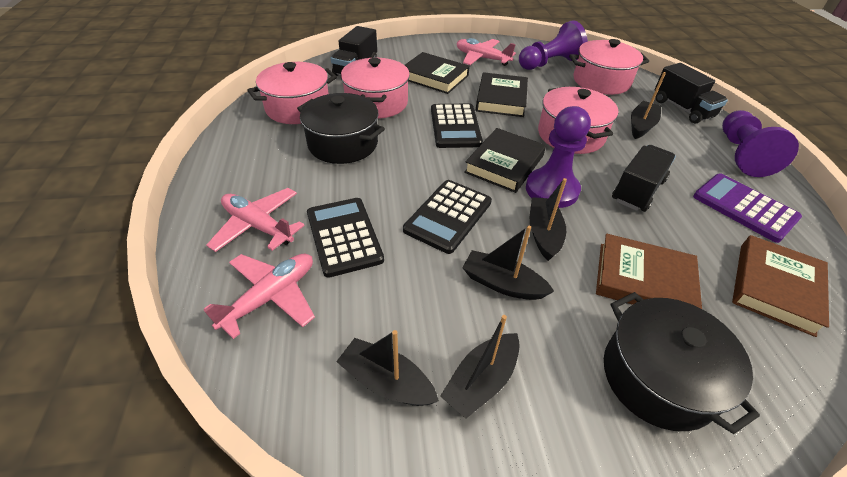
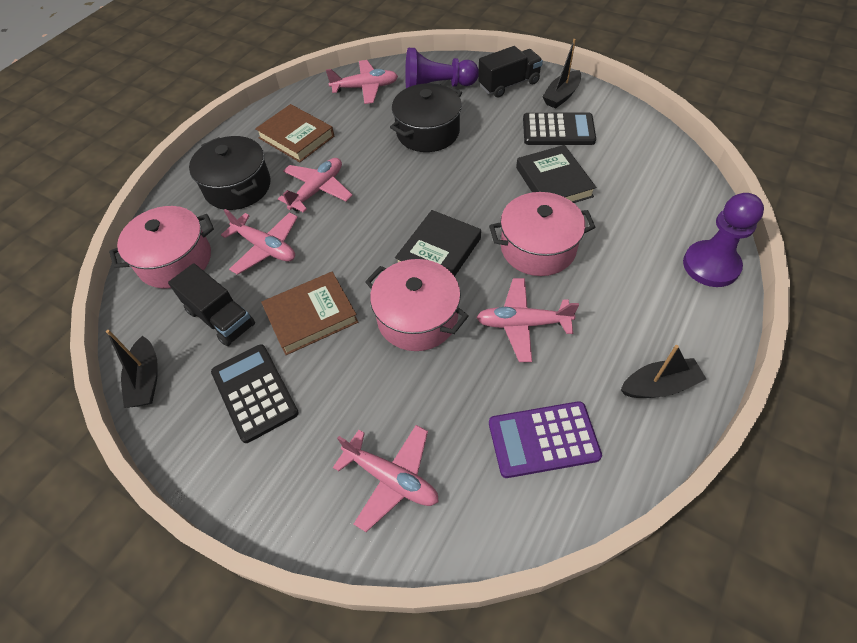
black boat: [336,330,439,406] [440,315,520,418] [462,226,554,300] [530,178,567,261] [631,72,666,139] = 5 -> [106,330,158,408] [542,39,581,109] [621,345,706,398] = 3
black book: [405,52,470,94] [464,128,546,193] [476,72,528,117] = 3 -> [395,210,481,277] [516,145,596,203] = 2
black calculator: [307,198,384,278] [403,180,492,254] [431,104,483,148] = 3 -> [211,344,299,443] [523,112,596,145] = 2
black truck: [331,26,377,76] [612,145,676,212] [655,63,728,123] = 3 -> [168,263,255,346] [478,46,543,97] = 2
pink plane: [203,254,315,339] [206,188,305,252] [457,38,516,66] = 3 -> [221,209,298,275] [278,158,352,213] [326,60,398,104] [333,425,439,532] [476,278,579,362] = 5
pink pot: [247,62,337,124] [341,58,410,119] [538,87,619,154] [569,39,649,95] = 4 -> [109,206,214,289] [365,259,468,351] [489,192,595,276] = 3
purple pawn: [519,20,588,70] [526,106,591,208] [722,110,799,177] = 3 -> [405,48,479,88] [683,193,764,287] = 2

